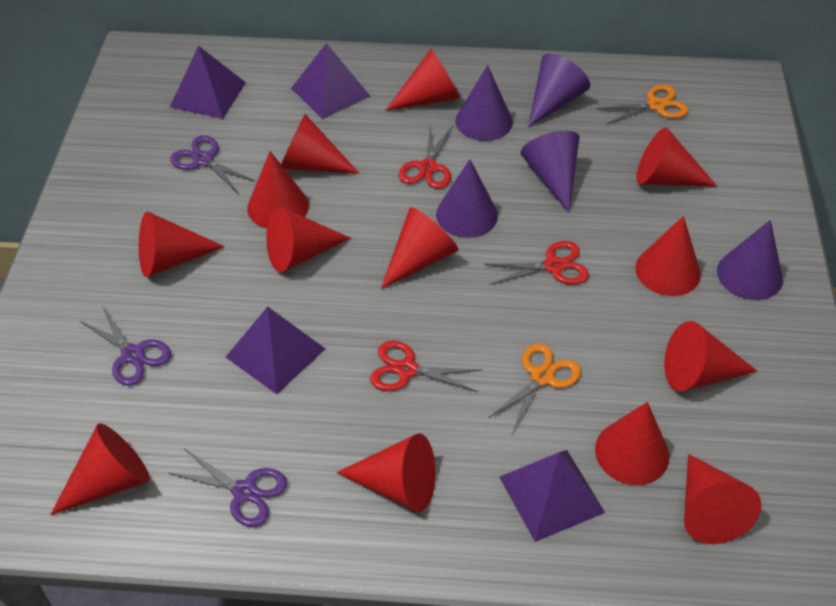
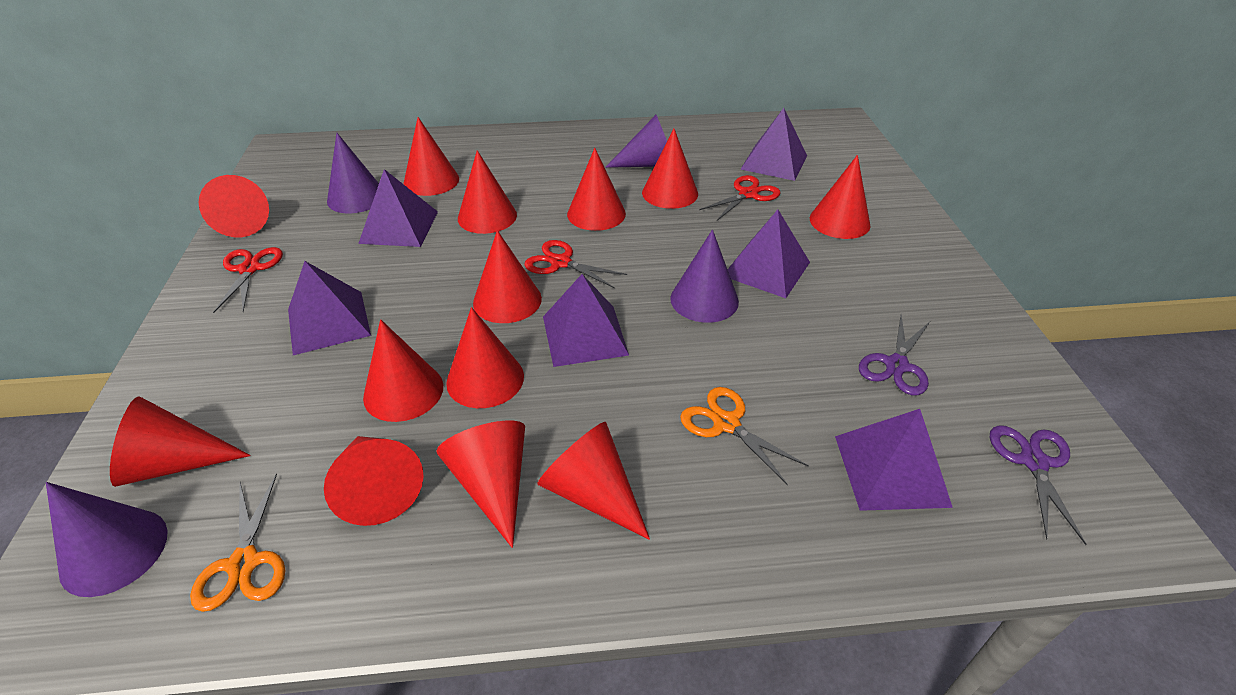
purple cone: [436,159,498,238] [456,65,513,141] [520,131,579,213] [528,54,590,128] [717,220,783,300] = 5 -> [46,482,168,597] [327,133,379,214] [606,115,667,168] [670,230,739,323] = 4
purple pyramid: [170,46,246,119] [226,306,325,394] [291,43,370,119] [499,450,605,542] = 4 -> [288,261,371,355] [358,169,438,247] [543,274,629,367] [728,210,810,298] [740,108,807,181] [835,409,953,511] = 6
purple scissors: [79,306,171,386] [168,449,287,527] [170,135,256,194] = 3 -> [859,315,930,395] [990,425,1087,545] = 2

